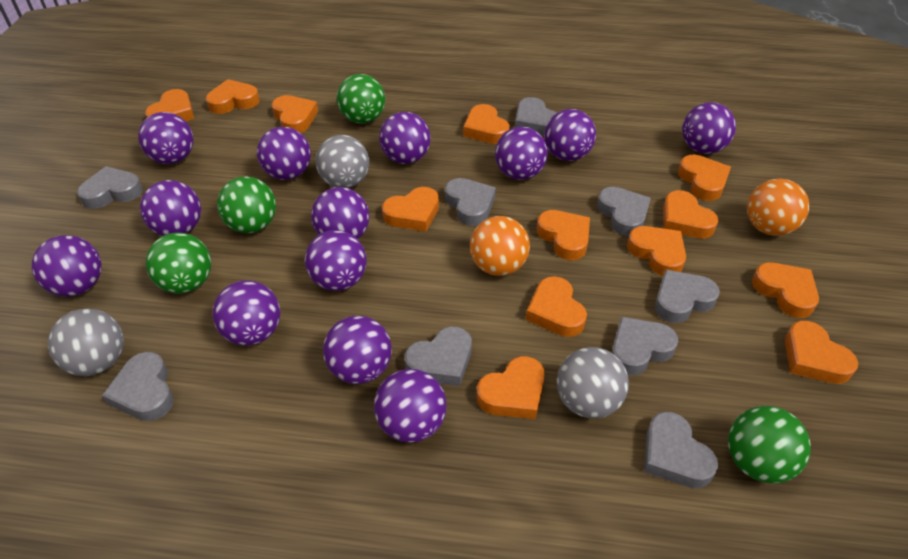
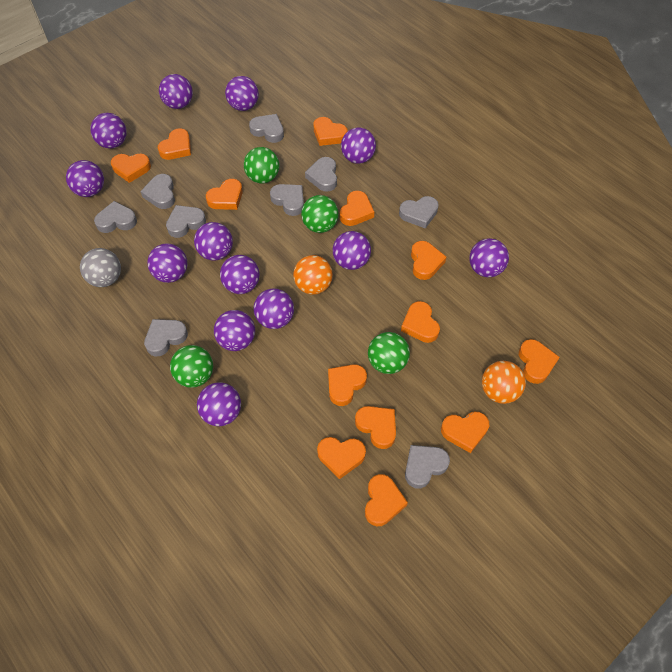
grey ball: [48,308,124,376] [315,135,369,188] [557,347,629,418] = 3 -> [80,248,121,287] = 1

